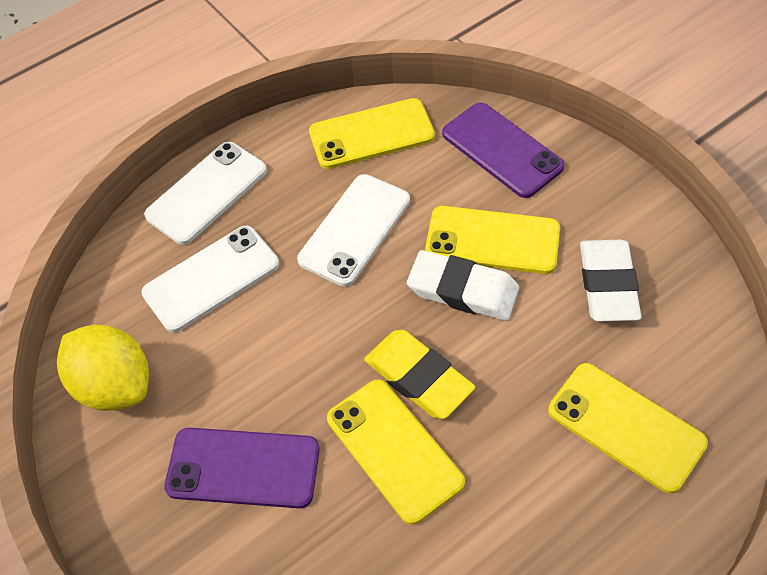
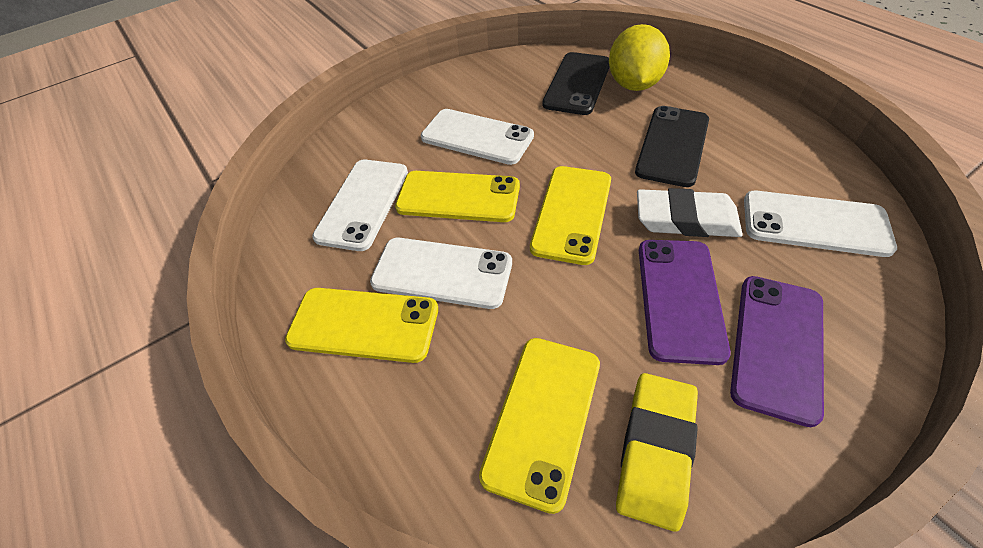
black phone: none = 0 -> [543,52,610,115] [635,106,709,187] = 2
white eraser: [407,250,519,321] [580,240,641,322] = 2 -> [637,188,743,237] = 1
white phone: [141,226,279,333] [144,142,267,245] [297,174,410,287] = 3 -> [312,160,408,251] [370,238,512,309] [421,109,534,165] [744,191,897,257] = 4

